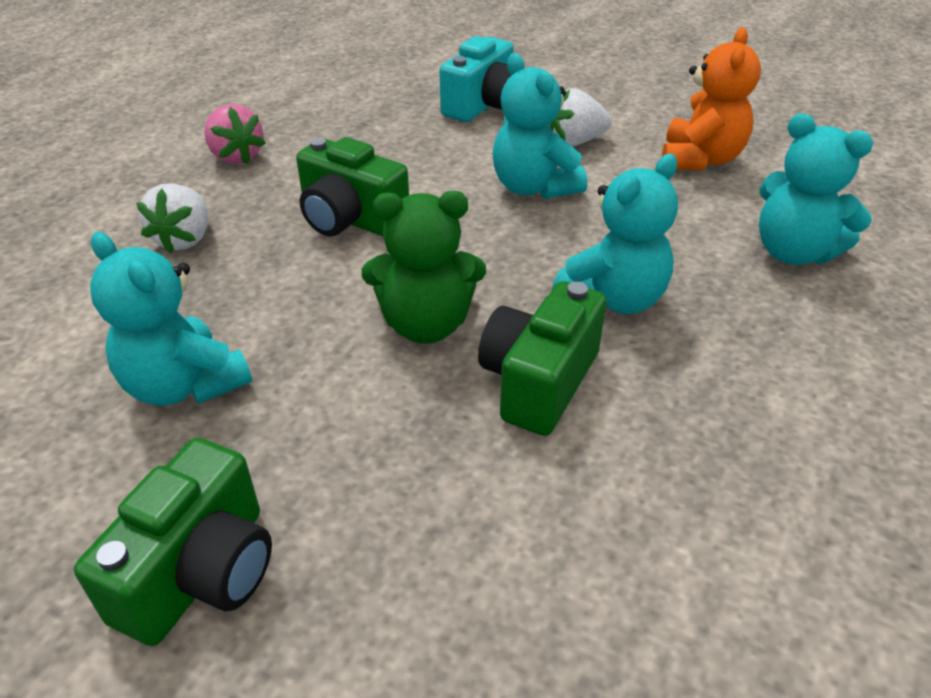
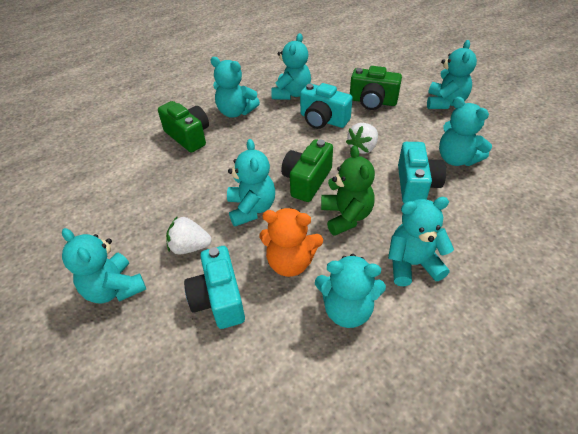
pink strawberry: [204,104,266,164] = 1 -> none = 0
turquoise camera: [440,36,514,122] = 1 -> [184,246,245,329] [300,83,352,129] [398,142,446,204] = 3
turquoise teddy bear: [90,232,252,406] [492,53,587,199] [552,154,678,314] [759,114,873,265] = 4 -> [62,228,146,304] [210,57,260,118] [227,139,275,227] [271,33,311,100] [315,254,386,328] [388,197,454,286] [427,40,477,109] [439,97,492,166] = 8

